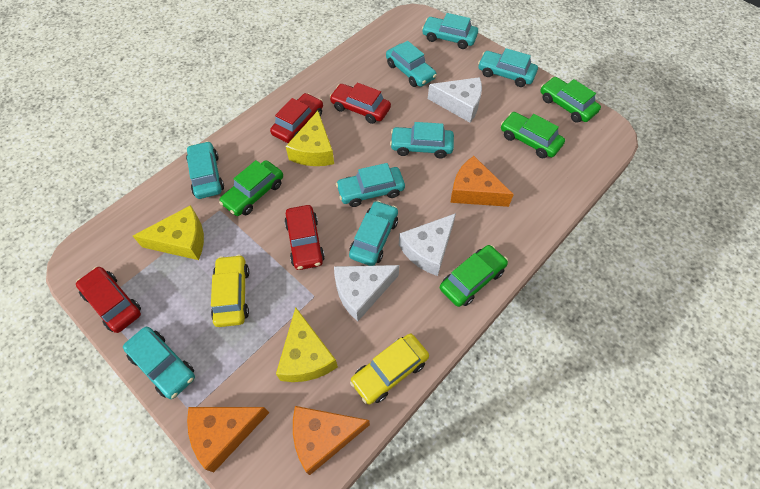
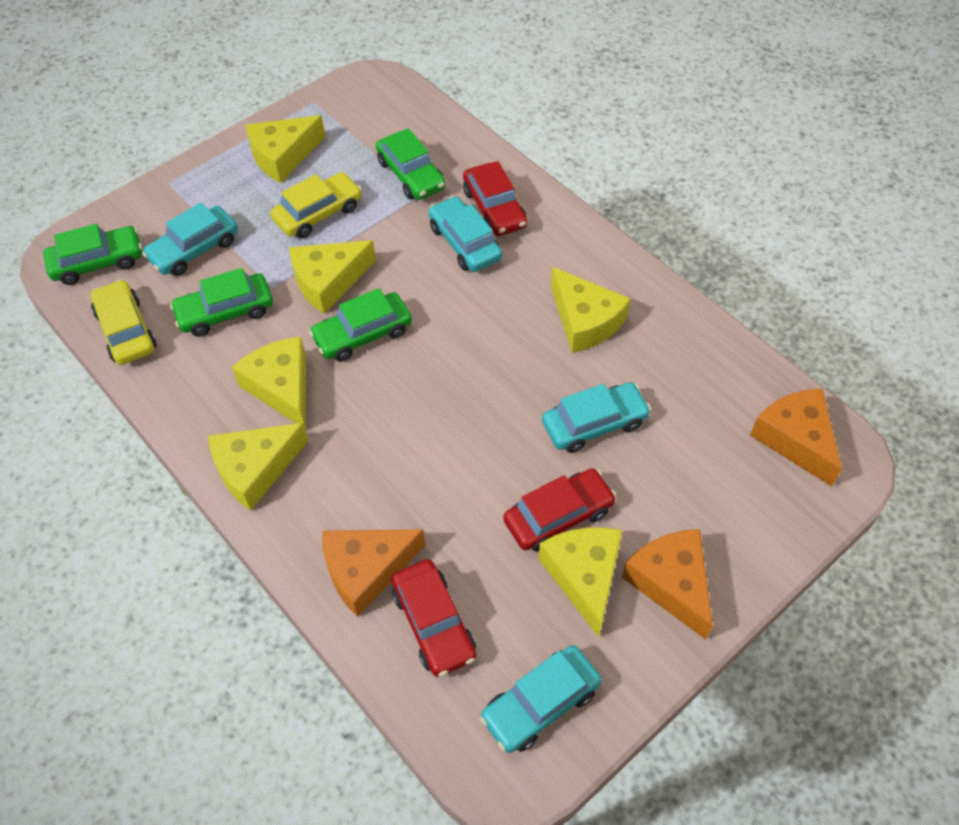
red car: [76,267,141,333] [270,93,323,143] [284,205,325,270] [329,83,391,124] = 4 -> [391,559,476,677] [463,161,527,236] [503,468,616,552] = 3
turquoise car: [123,327,195,399] [186,141,224,199] [336,163,405,207] [349,201,398,266] [386,41,437,87] [390,122,454,158] [422,13,478,49] [478,48,538,87] = 8 -> [142,203,238,276] [428,196,502,272] [480,645,602,753] [542,382,651,453] = 4
white cheese: [334,265,399,322] [399,213,456,276] [428,77,482,122] = 3 -> none = 0
yellow cheese: [133,205,204,260] [276,307,338,382] [286,111,334,166] = 3 -> [208,423,309,510] [232,337,306,430] [245,115,325,183] [289,240,376,314] [538,527,623,637] [551,267,631,353] = 6

